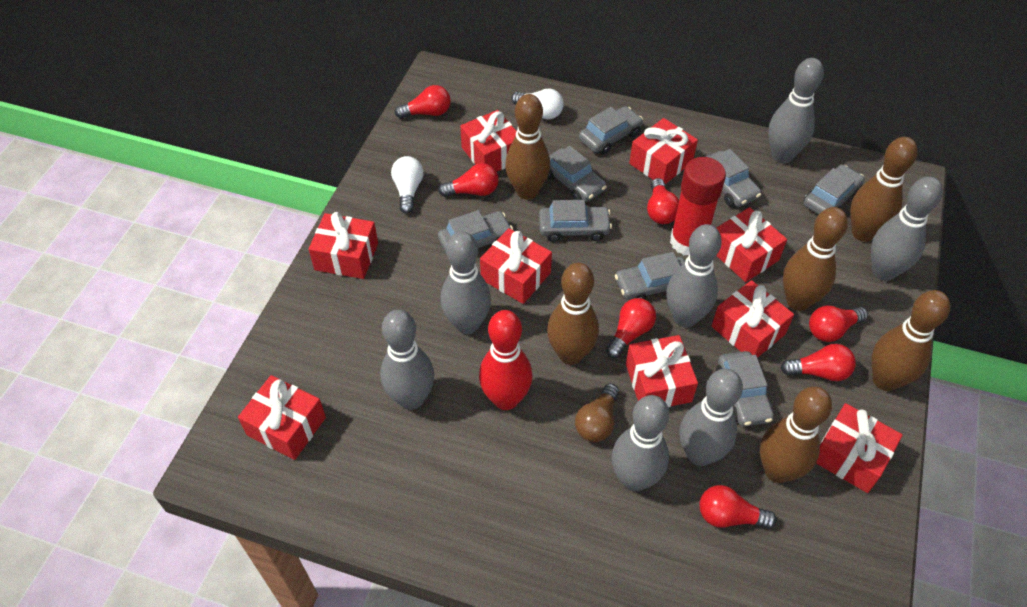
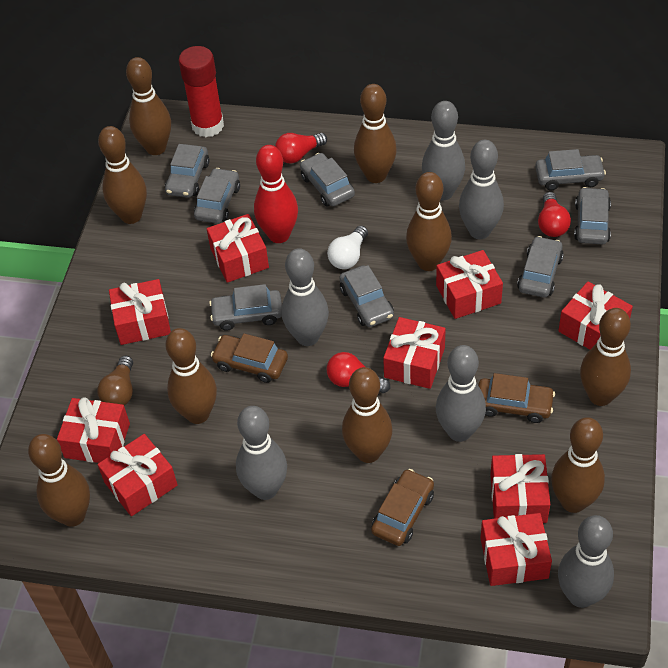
brown bowling pin: [505,94,550,200] [547,263,599,365] [760,386,832,483] [783,207,848,311] [850,137,918,242] [871,290,950,391] = 6 -> [28,434,90,527] [98,126,147,224] [126,57,171,155] [165,328,217,424] [342,367,393,463] [354,84,397,183] [406,172,452,271] [551,417,605,513] [580,308,631,406] = 9
brown car: none = 0 -> [211,334,288,383] [371,469,434,546] [478,373,555,423] = 3
grey bowling pin: [380,310,434,410] [441,231,491,334] [612,395,669,491] [666,224,722,328] [680,369,743,466] [768,58,824,163] [871,176,943,281] = 7 -> [236,406,287,500] [282,248,329,346] [422,101,465,200] [436,345,486,442] [459,140,504,239] [558,515,614,608] = 6
red light bulb: [395,85,451,119] [438,163,499,197] [606,298,656,358] [647,178,679,224] [700,485,777,529] [780,344,856,381] [809,306,868,342] = 7 -> [275,133,327,163] [327,352,390,393] [538,192,571,237] = 3
white light bulb: [391,156,423,214] [511,88,564,119] = 2 -> [327,226,368,269] = 1

